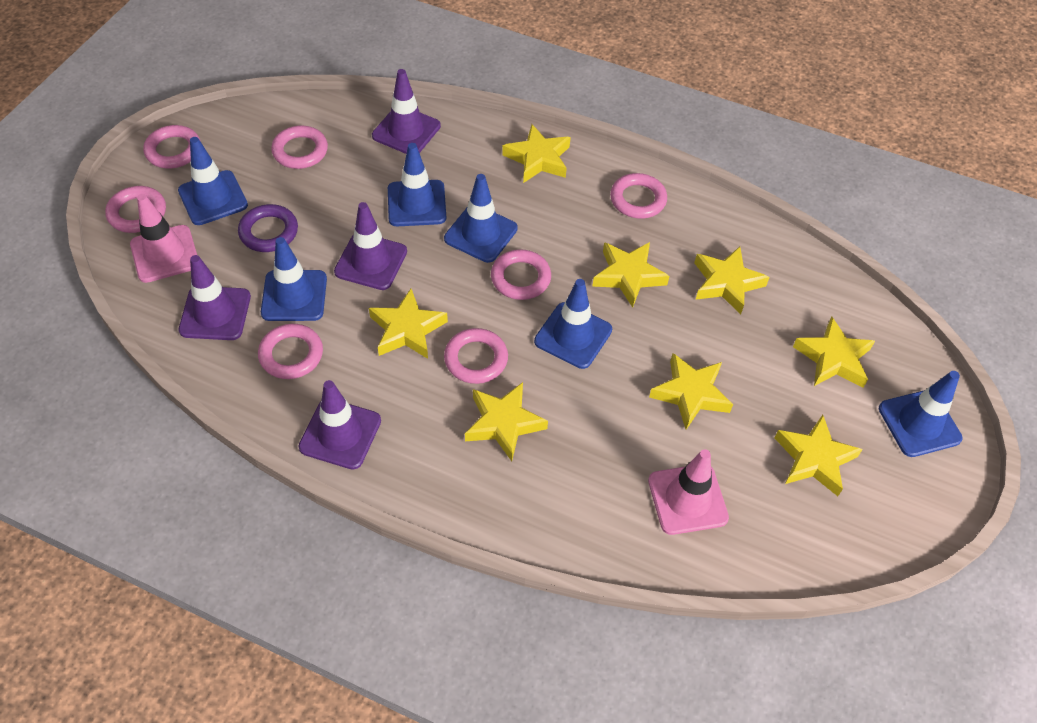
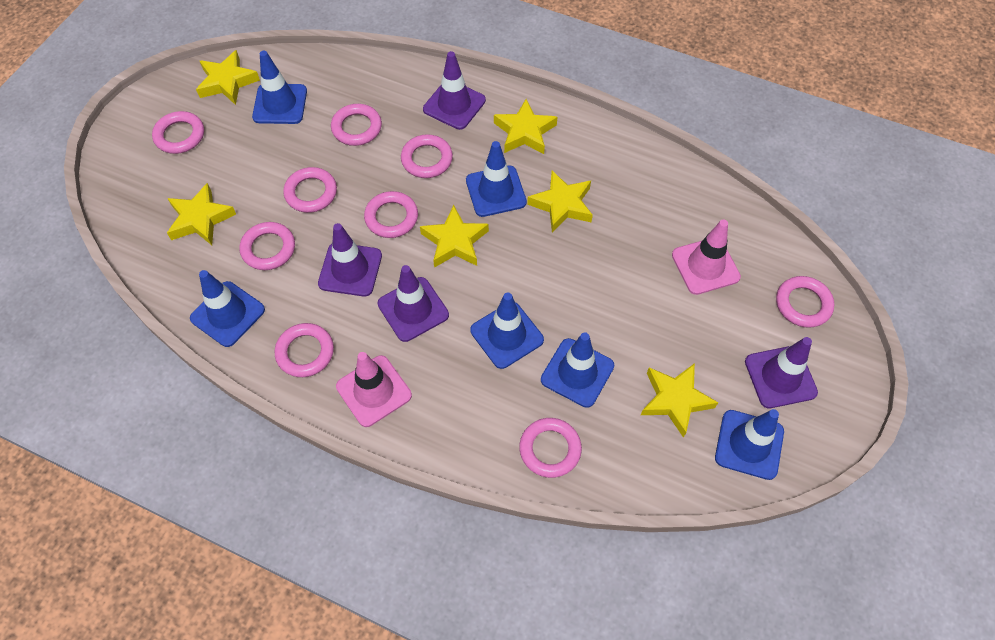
pink ring: [105,186,166,233] [143,125,201,168] [258,324,323,379] [271,126,328,169] [444,328,508,384] [491,249,551,300] [610,173,667,219] = 7 -> [152,111,204,154] [239,222,295,270] [275,323,334,377] [283,167,337,213] [331,104,382,146] [364,191,418,238] [401,134,453,178] [519,418,582,478] [776,276,834,328] = 9
purple ring: [238,204,298,252] = 1 -> none = 0
yellow star: [369,289,448,359] [465,382,548,461] [502,124,571,183] [593,242,670,308] [649,353,733,430] [694,246,770,314] [774,415,863,496] [793,317,875,388] = 8 -> [167,183,236,245] [196,50,260,105] [420,205,489,268] [494,99,557,154] [527,171,593,232] [641,363,718,438] = 6

